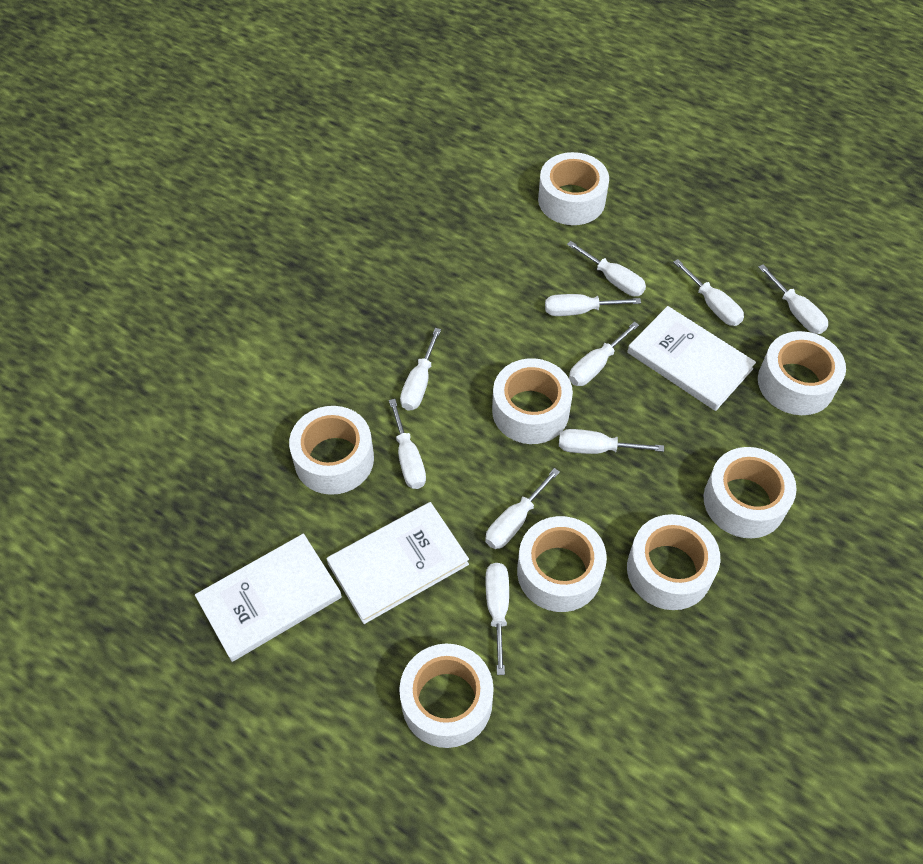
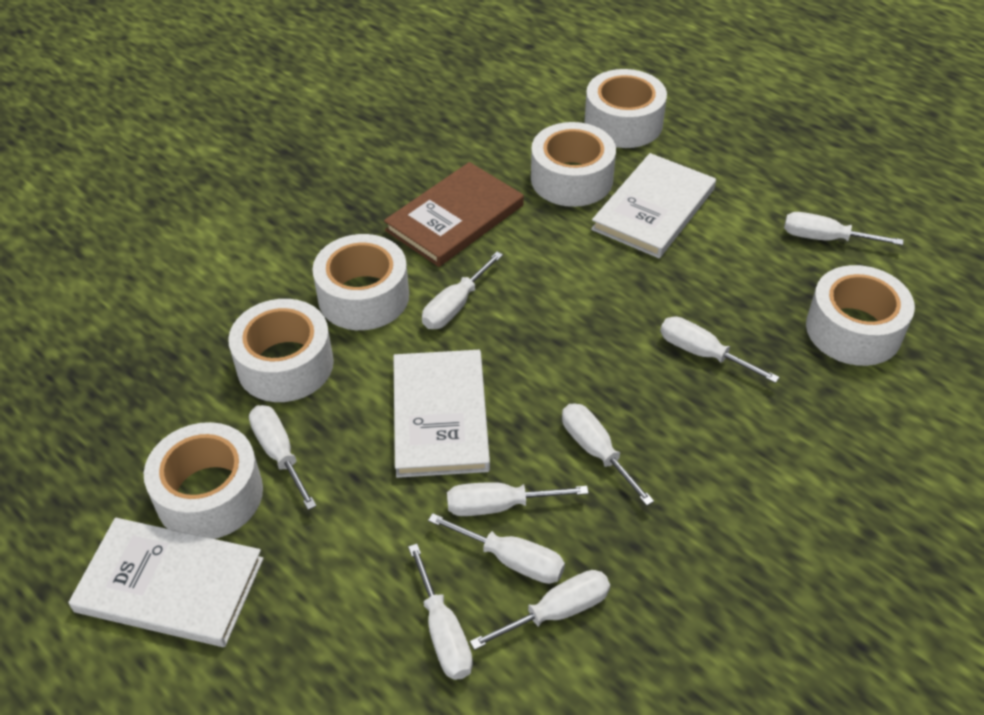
brown book: none = 0 -> [384,162,524,267] = 1
white screwdriver: [389,399,426,489] [400,328,441,410] [485,468,560,549] [485,563,509,675] [545,294,641,316] [559,429,664,454] [567,241,646,296] [569,321,639,386] [673,259,744,326] [758,265,828,334] = 10 -> [249,405,317,510] [408,544,473,680] [422,252,503,329] [428,513,565,584] [447,482,589,516] [470,570,610,650] [562,403,654,506] [660,316,780,383] [784,212,903,245] = 9
white tape: [289,406,374,495] [399,644,494,748] [492,358,573,444] [517,516,607,612] [538,152,609,225] [627,514,720,610] [704,447,797,538] [758,331,846,415] = 8 -> [144,422,263,539] [228,299,334,402] [312,234,409,330] [531,122,616,207] [584,69,667,148] [806,265,915,366] = 6

